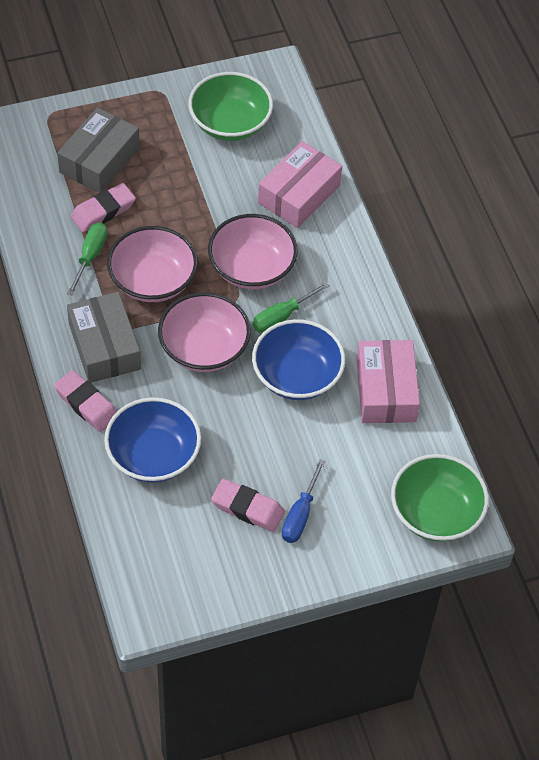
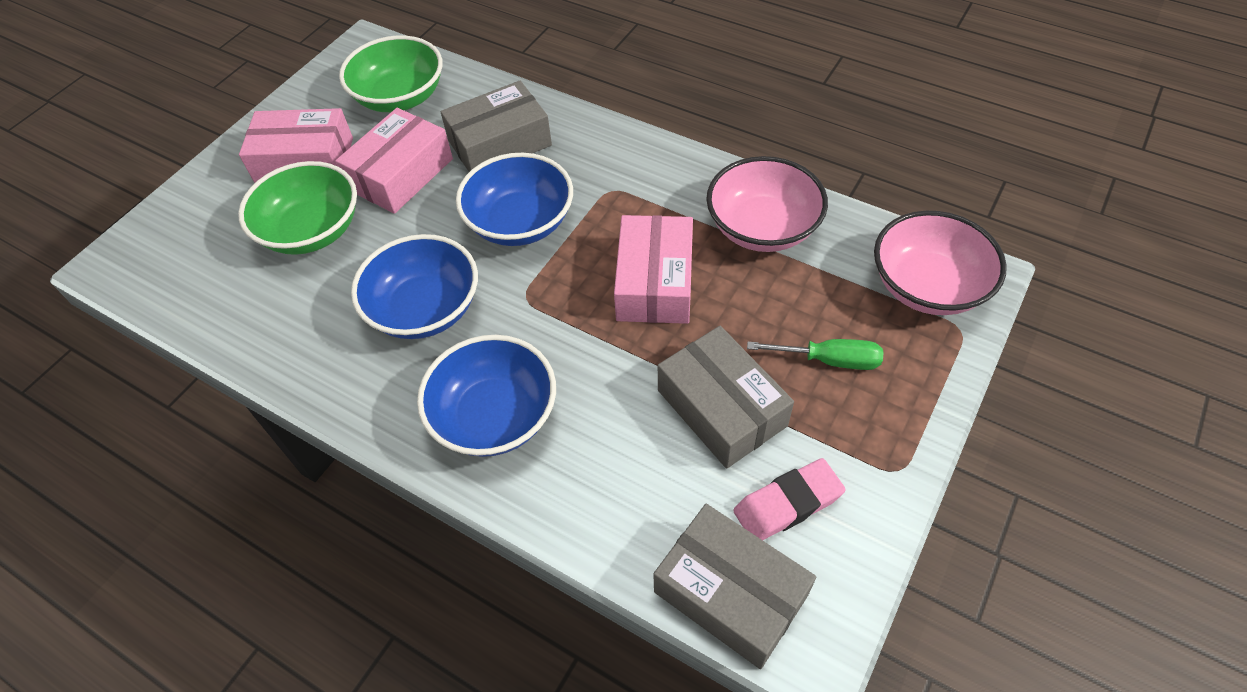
blue bowl: [104,397,201,483] [252,319,345,400] = 2 -> [351,234,478,339] [417,335,556,457] [456,153,573,246] = 3
blue screwdriver: [282,459,325,543] = 1 -> none = 0
green screwdriver: [67,222,107,296] [252,282,330,333] = 2 -> [747,339,883,370] = 1
grey box: [57,107,140,193] [67,292,141,383] = 2 -> [440,81,552,172] [653,504,816,669] [658,326,794,469] = 3
pink bowl: [107,226,198,302] [158,292,251,372] [208,214,298,289] = 3 -> [706,156,828,252] [874,211,1007,315] = 2
pink box: [258,141,342,228] [356,340,420,423] = 2 -> [239,108,353,183] [335,108,453,214] [614,215,693,324] = 3
pink eraser: [54,370,117,432] [71,183,136,232] [211,479,285,532] = 3 -> [733,458,846,540] = 1

